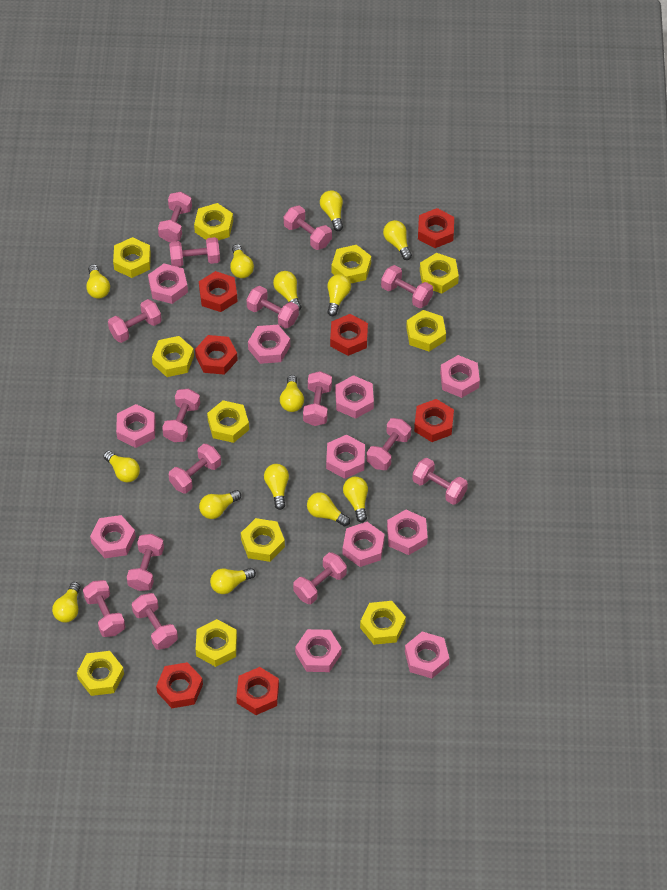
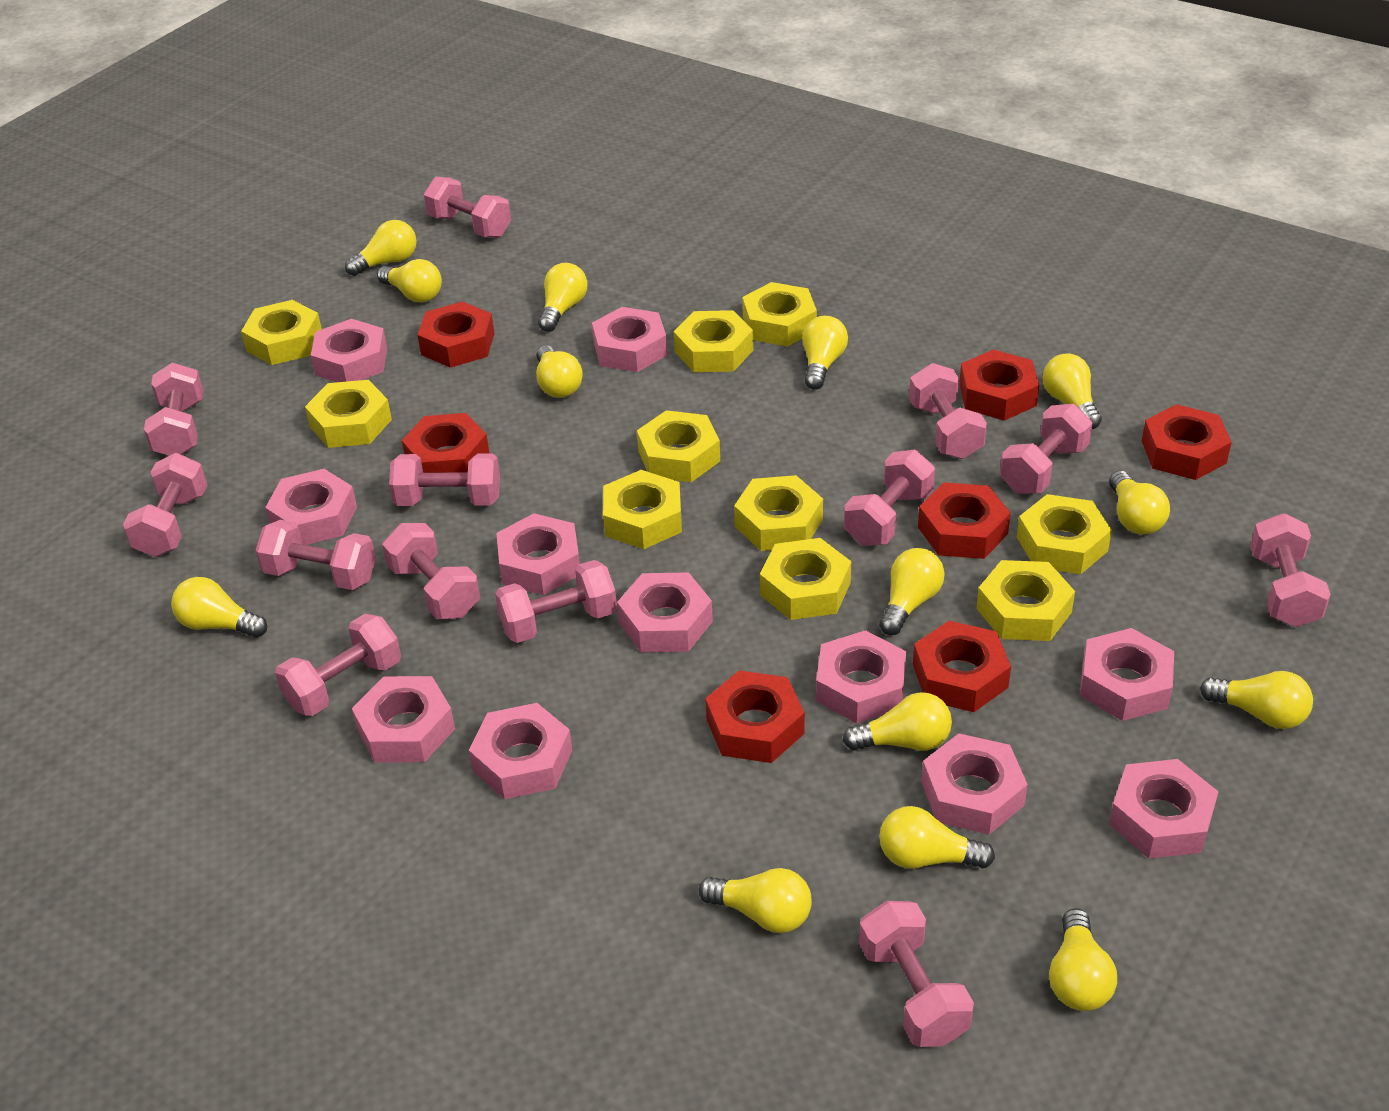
pink dumbbell: [83,580,125,637] [108,299,162,343] [127,534,164,591] [132,593,178,650] [158,192,192,242] [162,389,200,442] [169,237,220,267] [169,444,221,494] [246,286,299,329] [284,205,332,250] [293,552,347,604] [303,371,332,426] [367,418,411,470] [381,265,433,308] [412,458,468,505] = 15 -> [123,453,207,557] [144,363,204,456] [255,520,376,590] [275,614,401,716] [382,523,480,619] [389,454,500,506] [424,177,511,238] [495,560,617,643] [844,450,935,546] [859,901,974,1047] [909,363,987,459] [1000,404,1092,494] [1250,513,1331,627] = 13
yellow nut: [77,651,124,696] [113,237,151,278] [152,336,194,377] [194,203,233,240] [195,619,237,667] [207,400,249,443] [241,518,285,562] [331,245,371,283] [360,601,406,645] [406,310,446,352] [420,253,459,294] = 11 -> [241,300,322,365] [305,380,392,448] [603,470,682,549] [637,410,720,482] [674,310,753,372] [734,475,823,551] [742,282,817,347] [760,538,851,620] [976,560,1075,641] [1017,494,1112,574] = 10

